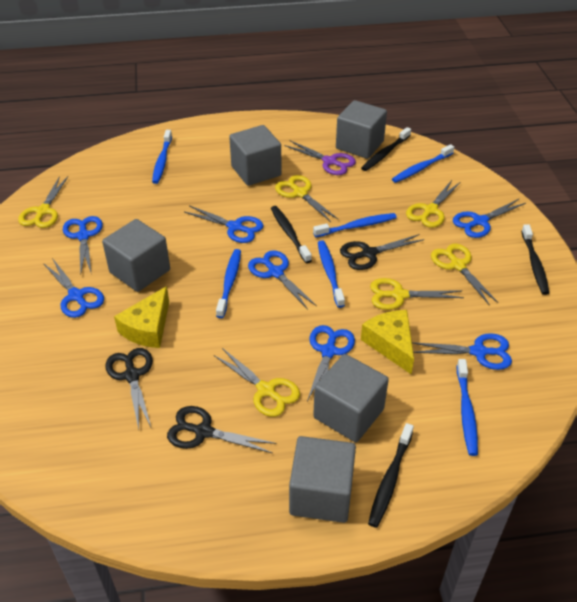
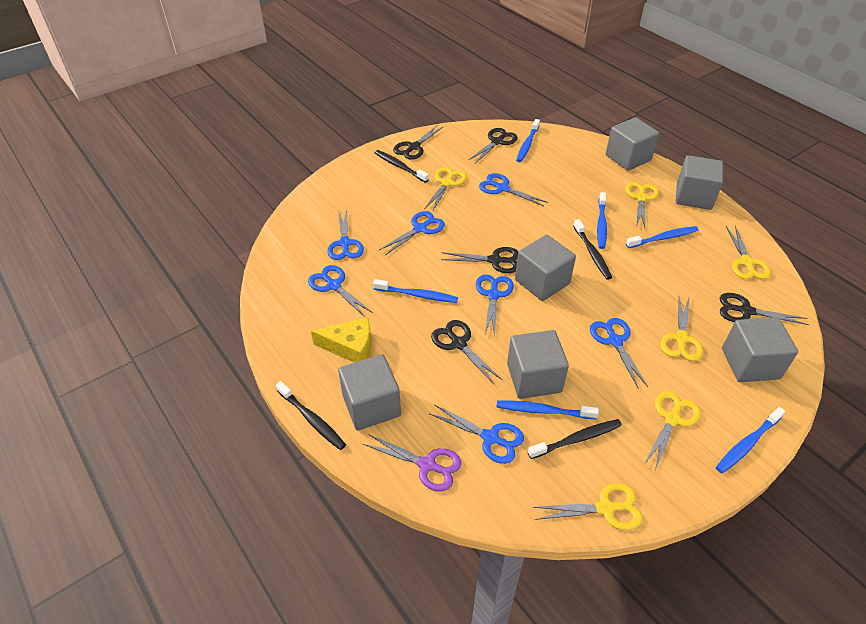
black scissors: [106,348,153,429] [167,406,277,453] [340,234,425,270] = 3 -> [393,125,444,160] [431,320,502,384] [441,247,518,273] [469,128,518,163] [720,293,809,325] = 5
grey cube: [102,219,170,292] [229,125,282,186] [289,436,356,523] [313,354,389,442] [336,100,387,159] = 5 -> [338,354,401,431] [507,330,569,399] [515,235,576,301] [606,117,659,171] [675,155,723,210] [722,317,798,382] = 6
yellow cheese: [114,286,169,348] [361,310,414,374] = 2 -> [311,317,371,363] = 1

